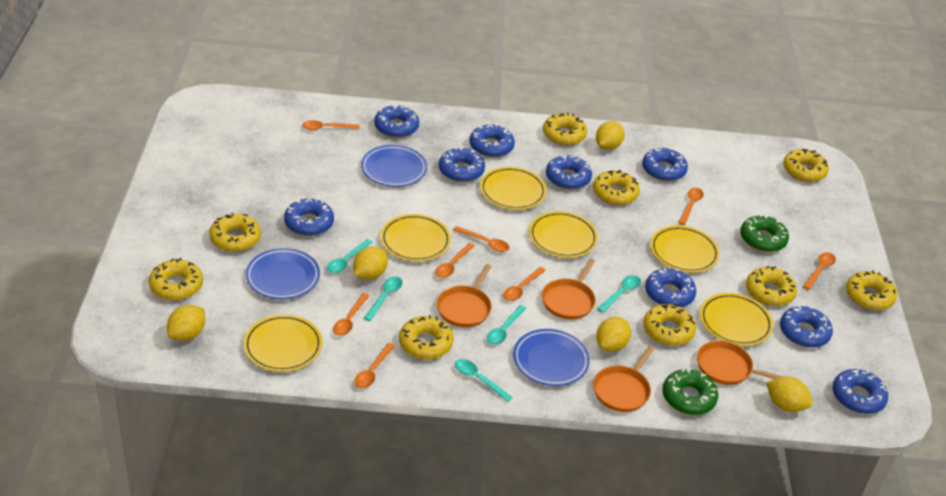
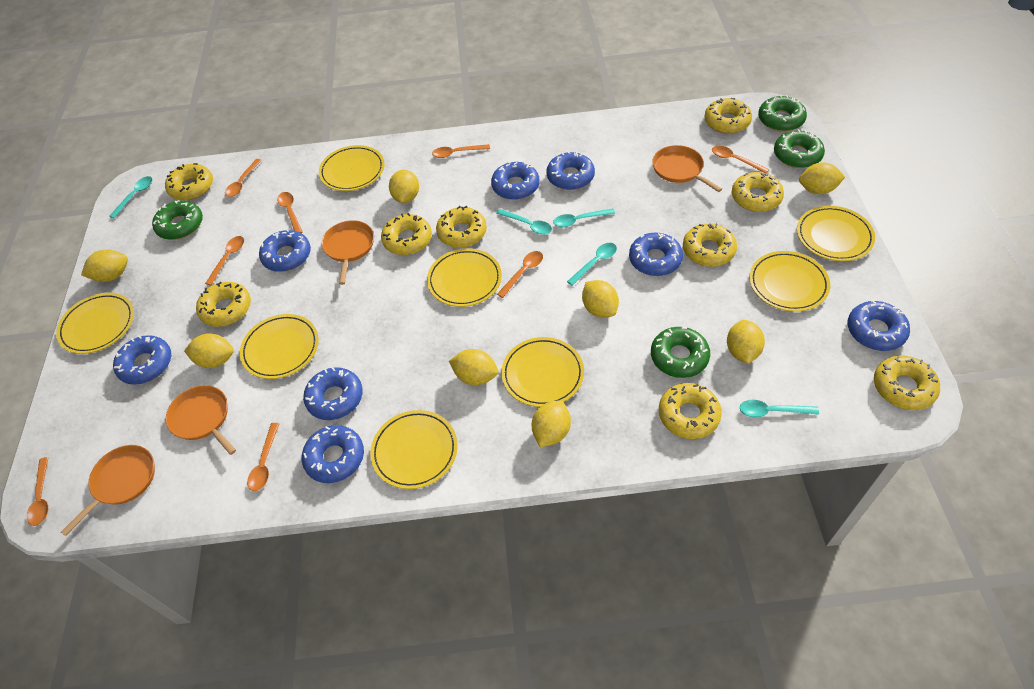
blue donut: [284,198,334,236] [374,105,419,138] [439,147,485,182] [469,124,515,157] [546,155,592,189] [642,147,688,181] [645,268,696,307] [780,306,833,348] [833,369,888,414] = 9 -> [113,335,171,385] [259,229,311,272] [302,425,364,483] [303,367,363,420] [491,162,540,200] [546,151,595,190] [629,233,683,276] [848,300,910,351] = 8
blue plate: [245,248,320,299] [361,145,427,187] [513,329,590,386] = 3 -> none = 0
green donut: [662,368,718,415] [740,215,789,252] = 2 -> [152,200,203,240] [651,327,710,378] [758,95,807,131] [774,129,825,168] = 4
yellow lemon: [167,305,205,341] [353,246,388,280] [596,121,625,150] [596,317,631,352] [766,376,812,412] = 5 -> [81,250,128,282] [184,333,234,368] [389,170,419,203] [449,349,498,385] [532,400,571,447] [582,280,619,318] [727,320,765,364] [799,162,845,194] = 8
yellow plate: [243,314,322,372] [381,214,451,262] [480,167,546,210] [529,211,598,258] [650,226,720,273] [700,293,773,346] = 6 -> [56,293,134,354] [240,314,319,379] [319,145,384,191] [370,410,458,489] [427,248,502,307] [501,337,584,407] [749,251,830,312] [797,206,875,261] = 8

